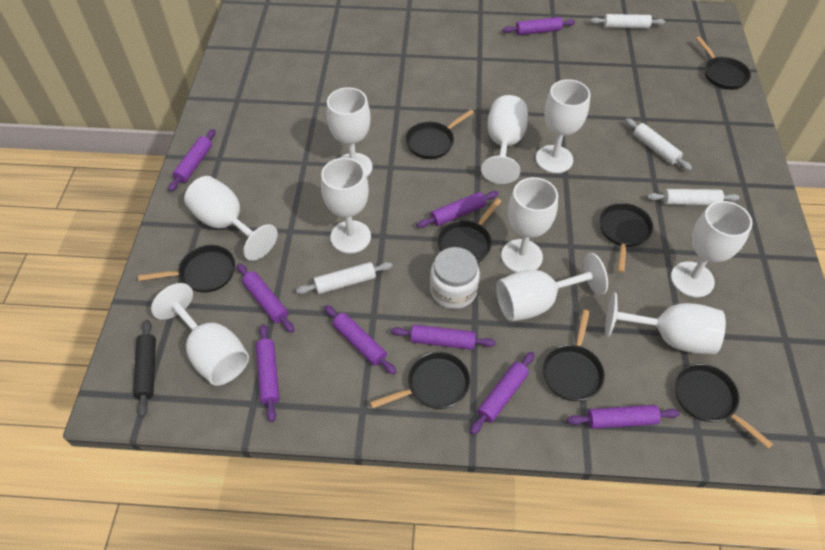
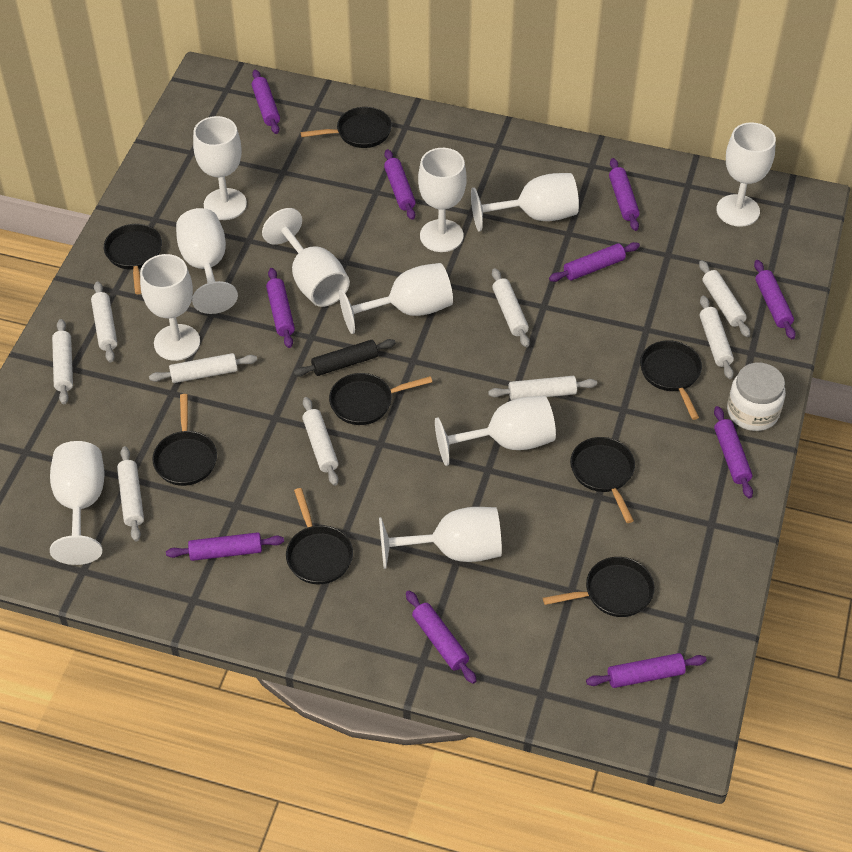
purple rolling pin: [168,129,215,192] [237,264,294,333] [256,324,280,422] [324,305,397,375] [391,324,496,350] [417,191,499,228] [470,352,535,435] [503,17,575,35] [567,405,680,429] = 9 -> [166,532,284,561] [252,70,280,134] [266,268,295,348] [384,149,416,220] [406,591,477,684] [549,242,640,282] [586,653,707,688] [609,158,640,231] [714,406,753,498] [754,260,796,339] = 10
white goblet: [151,283,249,386] [184,176,278,261] [321,158,371,254] [327,87,372,177] [481,95,528,184] [496,253,608,322] [501,177,558,273] [536,79,590,173] [605,292,726,354] [671,201,753,297] = 10 -> [50,441,104,565] [140,254,200,361] [176,208,238,314] [193,116,247,220] [262,208,350,307] [339,263,453,334] [379,507,502,569] [418,148,467,252] [435,396,556,466] [471,173,579,232] [716,122,776,227] = 11
white rolling pin: [296,262,392,294] [590,14,665,28] [625,118,692,171] [647,189,740,205] = 4 -> [52,319,73,404] [91,281,117,363] [117,446,144,541] [149,353,257,383] [302,397,338,486] [488,376,597,400] [492,268,530,347] [699,260,750,337] [700,296,734,379] = 9

